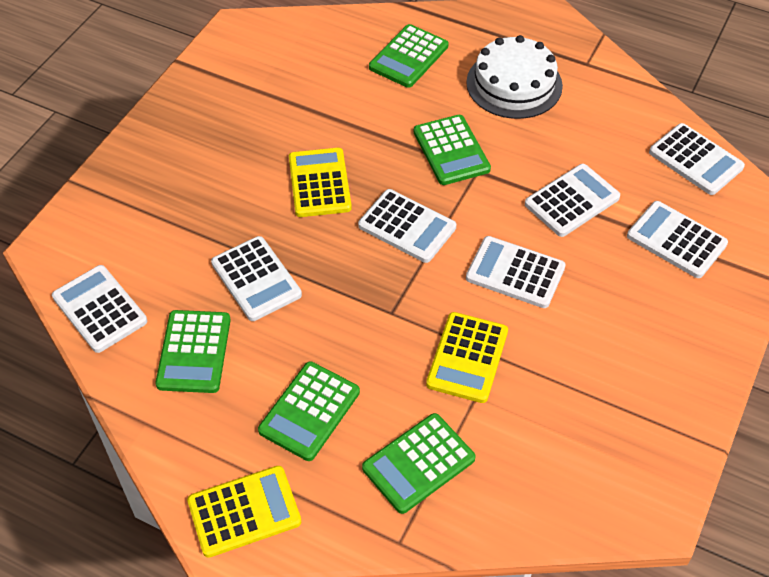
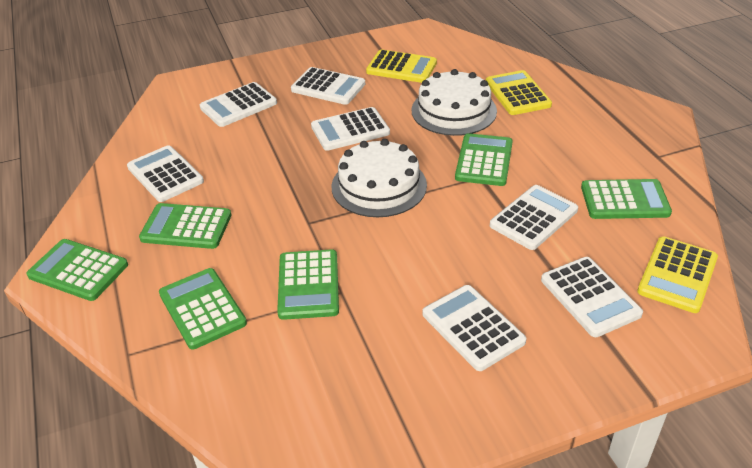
green calculator: [155,310,231,393] [258,361,360,461] [362,413,476,514] [369,24,448,88] [414,115,491,185] = 5 -> [26,239,128,301] [139,203,231,249] [159,268,247,350] [277,249,339,320] [455,133,513,186] [581,179,672,219] = 6
white cake: [466,35,563,119] = 1 -> [332,139,427,217] [412,69,497,136] = 2

